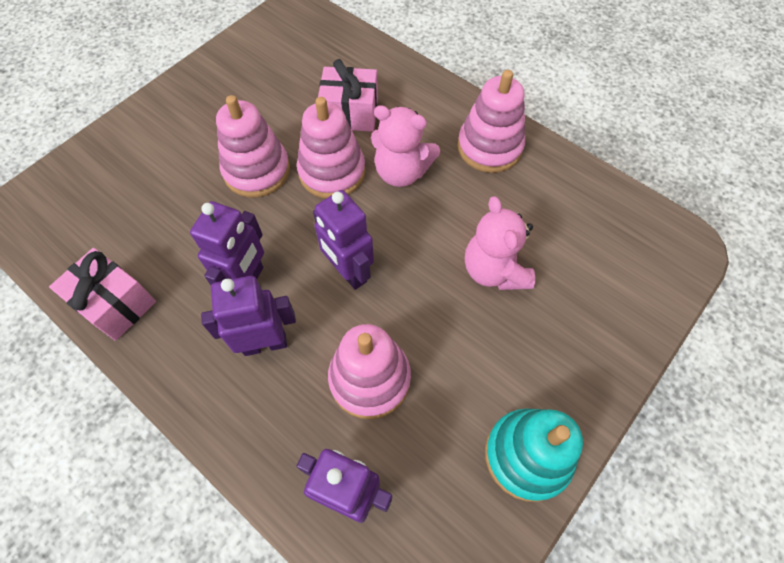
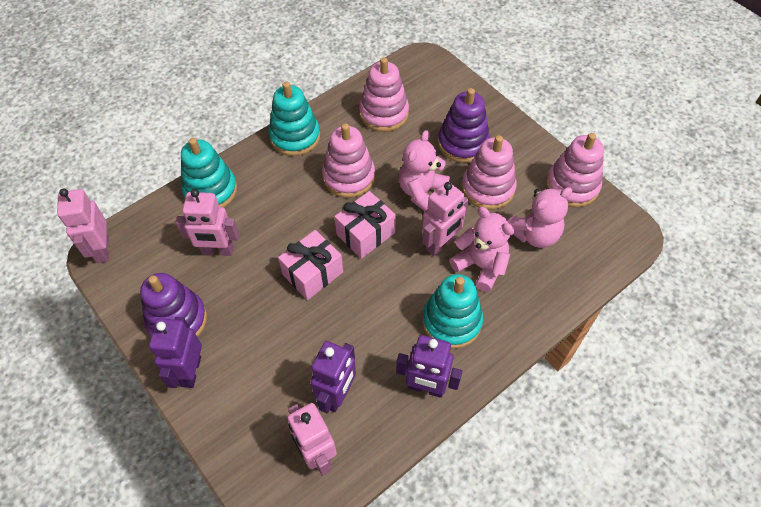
pink robot: none = 0 -> [57,188,109,263] [175,189,239,256] [287,403,337,476] [422,181,469,256] = 4
pink teddy bear: [371,105,440,187] [465,196,535,290] = 2 -> [399,130,450,211] [449,207,514,292] [508,187,573,248] = 3
purple robot: [190,201,264,285] [201,276,296,356] [296,449,392,523] [313,190,374,290] = 4 -> [149,317,202,388] [311,341,356,414] [396,335,462,398] = 3
purple stacking toy: none = 0 -> [140,273,207,337] [438,88,490,163] = 2
turquoise stacking toy: [485,409,583,502] = 1 -> [181,138,237,207] [269,82,320,156] [422,274,483,349] = 3

